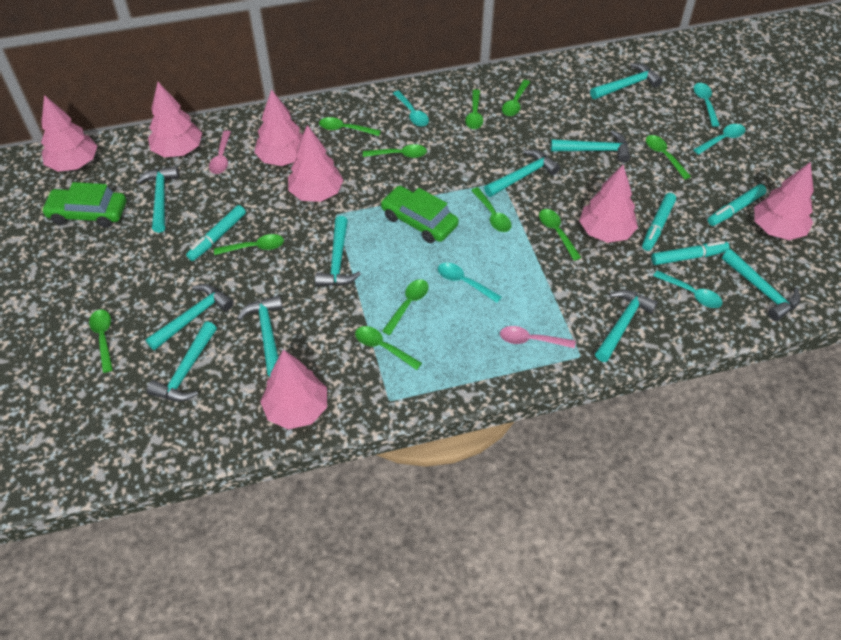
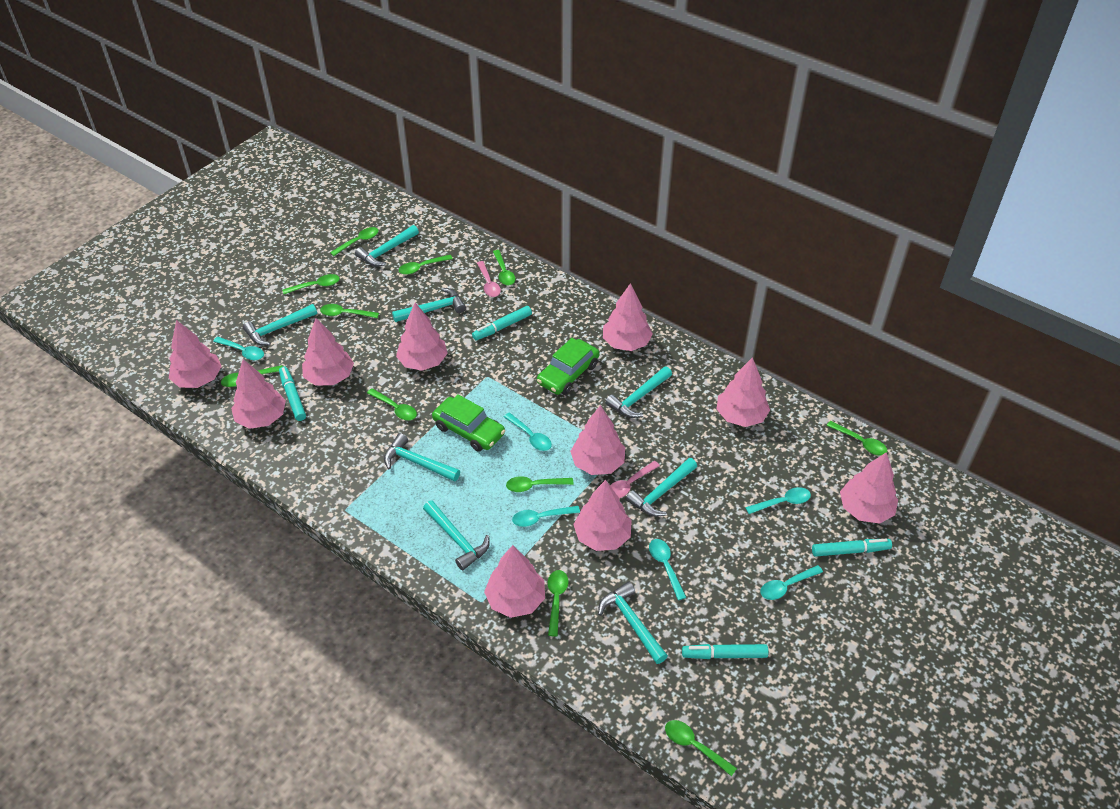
pink tree: [41,95,97,172] [148,82,202,157] [254,89,303,166] [260,349,327,429] [288,125,344,202] [579,165,638,243] [754,162,814,240] = 7 -> [169,320,222,388] [231,359,286,429] [302,318,354,386] [396,303,448,371] [484,545,545,618] [570,405,625,475] [573,480,632,551] [603,283,653,351] [717,357,770,427] [840,452,898,524] = 10
turquoise hammer: [136,166,179,233] [145,284,234,350] [147,321,217,401] [237,296,283,377] [315,216,361,286] [484,150,560,197] [550,130,630,163] [590,63,662,99] [595,290,658,362] [722,249,801,321] = 10 -> [243,304,317,346] [355,225,419,267] [384,433,460,482] [392,288,466,322] [423,500,490,570] [598,582,668,664] [605,366,672,418] [626,458,697,517] = 8
turquoise spoon: [393,91,429,127] [438,263,502,303] [653,270,723,308] [693,124,745,155] [694,83,720,127] = 5 -> [213,337,264,360] [504,413,552,451] [512,506,580,527] [649,539,687,600] [745,487,811,514] [761,565,823,600] = 6

